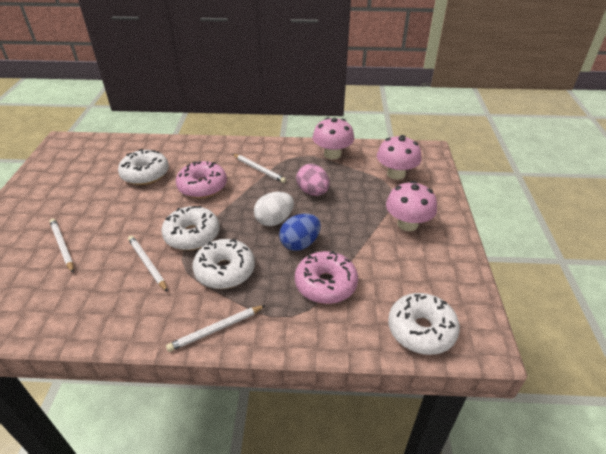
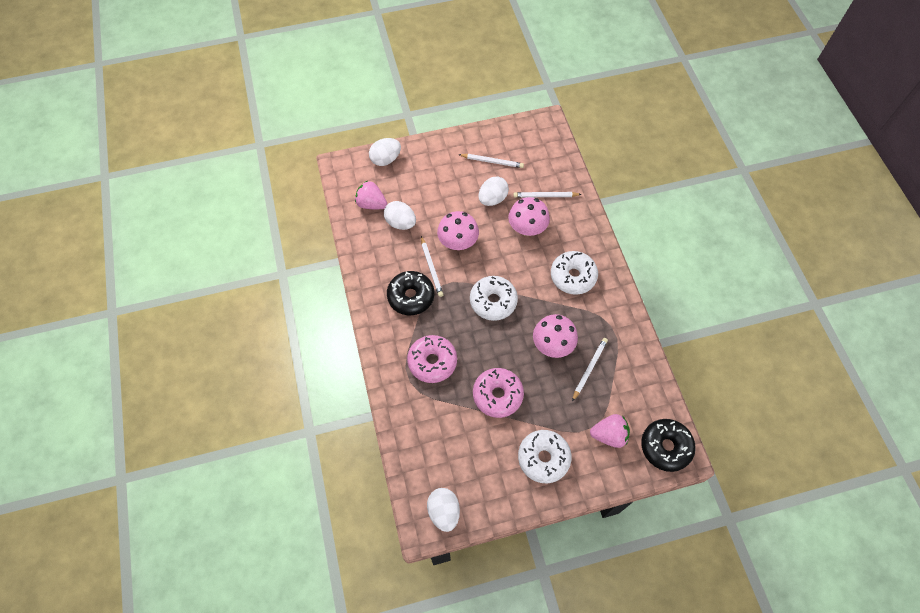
black donut: none = 0 -> [387,271,434,315] [641,419,696,472] = 2
blue egg: [279,214,321,251] = 1 -> none = 0
pink egg: [296,164,330,196] = 1 -> none = 0
pink strawberry: none = 0 -> [355,181,387,209] [590,414,630,448] = 2
white donut: [118,149,169,185] [161,206,220,250] [192,239,255,289] [388,293,460,355] = 4 -> [470,276,518,321] [518,430,572,483] [551,251,598,295] = 3
white egg: [254,192,294,226] = 1 -> [369,138,401,166] [384,201,416,230] [427,488,460,532] [479,177,509,206] = 4

